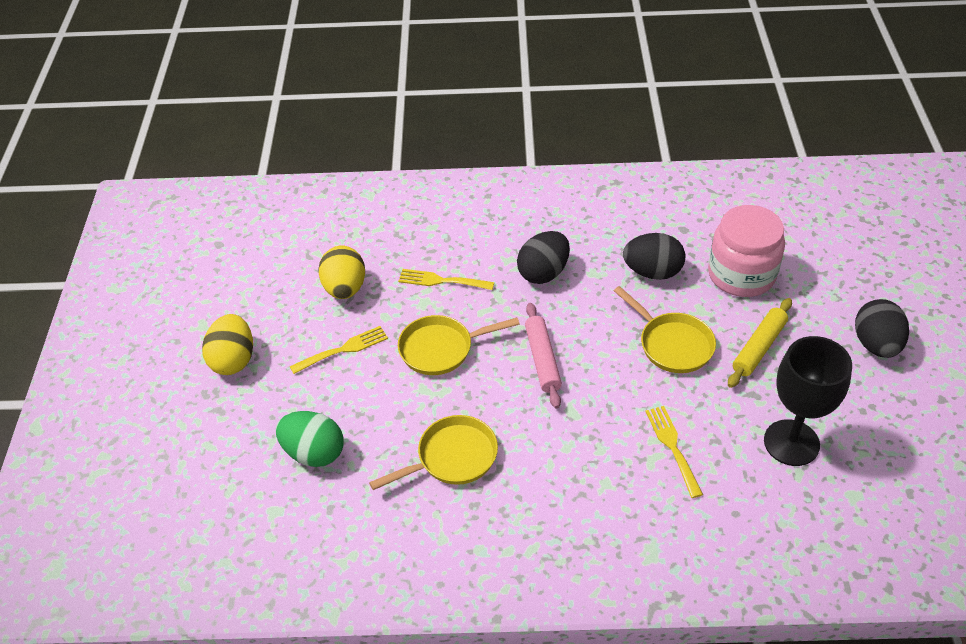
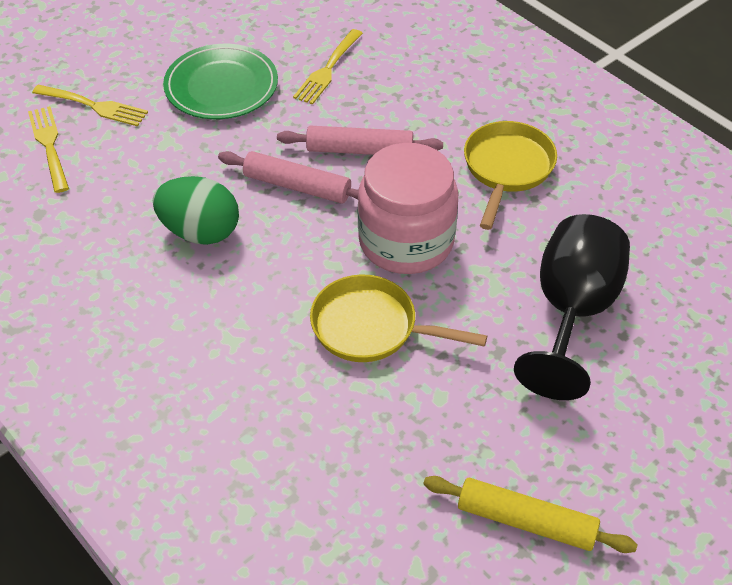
black egg: [517,231,570,284] [623,233,685,280] [855,299,909,358] = 3 -> none = 0
green plate: none = 0 -> [163,44,278,119] = 1
pink rolling pin: [525,303,562,409] = 1 -> [218,151,359,204] [277,126,443,155] = 2
yellow egg: [202,314,253,375] [319,246,365,299] = 2 -> none = 0
yellow pan: [369,415,498,490] [398,315,520,375] [614,286,716,373] = 3 -> [310,275,487,362] [464,121,557,230] = 2

